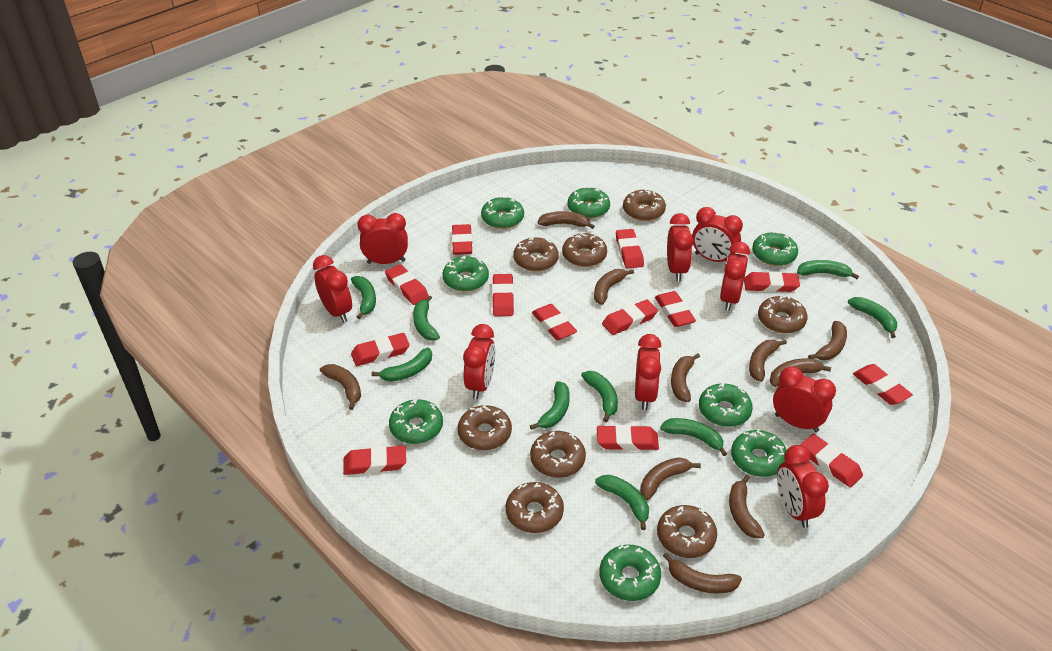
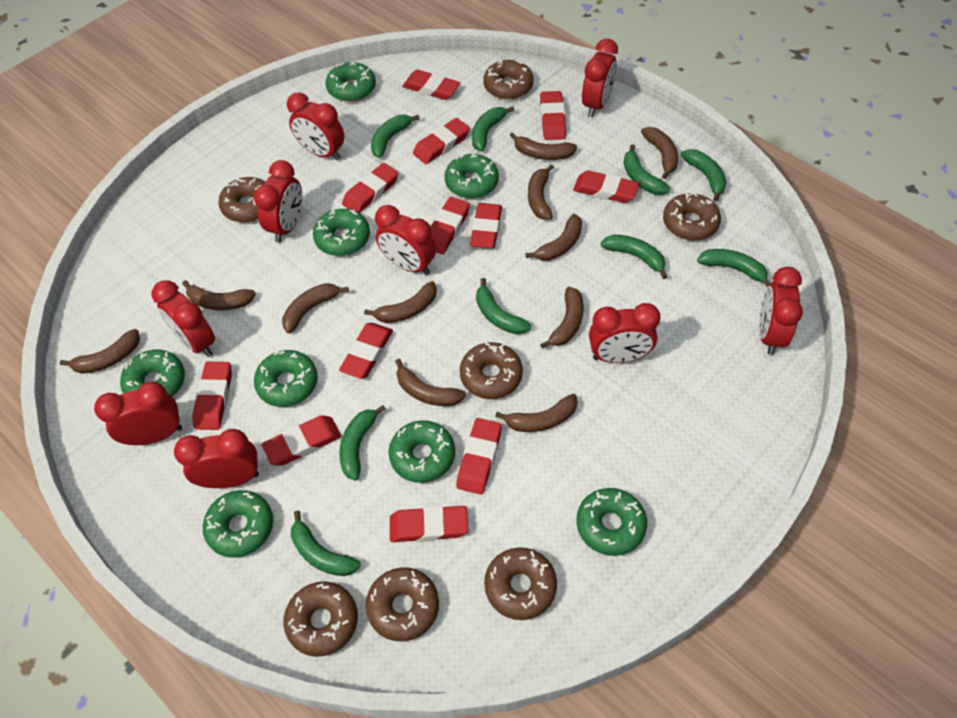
brown banana: [320,364,361,410] [537,211,595,229] [594,269,634,305] [640,458,701,500] [663,552,742,593] [671,354,700,402] [729,475,765,538] [749,340,787,382] [770,358,831,387] [808,321,847,360] = 10 -> [60,329,140,374] [182,280,256,310] [282,283,349,334] [364,281,437,323] [395,359,466,406] [495,394,578,432] [510,132,577,160] [526,214,582,261] [528,164,554,220] [540,287,584,349] [641,127,678,179] = 11
brown donut: [458,404,512,450] [506,482,564,533] [513,237,559,272] [530,431,586,478] [562,232,607,267] [623,189,666,221] [657,505,717,558] [758,295,808,334] = 8 -> [218,177,265,222] [283,581,358,657] [366,567,439,641] [460,342,523,399] [483,60,533,100] [484,547,557,620] [663,192,721,241] = 7
red eraser: [343,446,406,475] [351,333,410,366] [385,264,429,305] [452,224,472,255] [492,274,514,316] [532,304,577,340] [597,425,659,451] [602,299,658,335] [616,229,644,268] [655,291,696,327] [744,271,800,292] [800,434,863,487] [853,364,913,405] = 13 -> [192,362,232,430] [262,415,341,466] [339,323,393,379] [342,163,399,213] [390,506,468,542] [402,70,460,100] [413,118,470,164] [431,197,470,254] [456,418,502,495] [470,203,502,248] [540,91,566,140] [573,171,640,203] = 12

